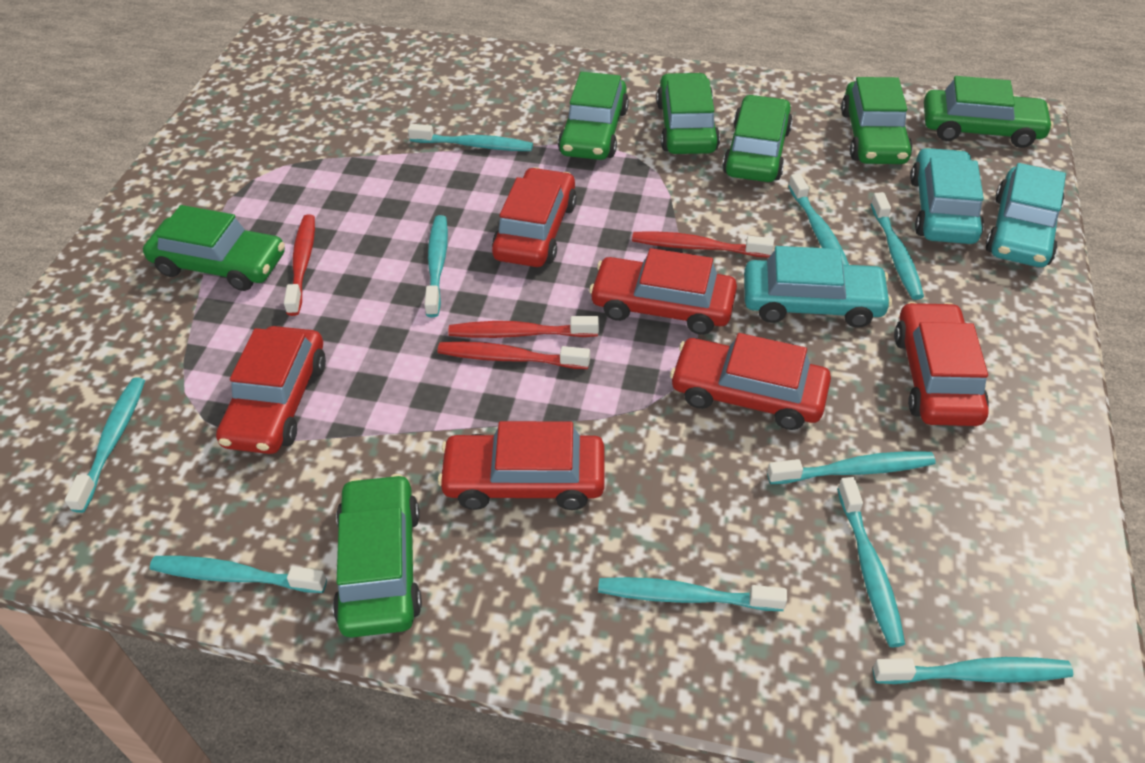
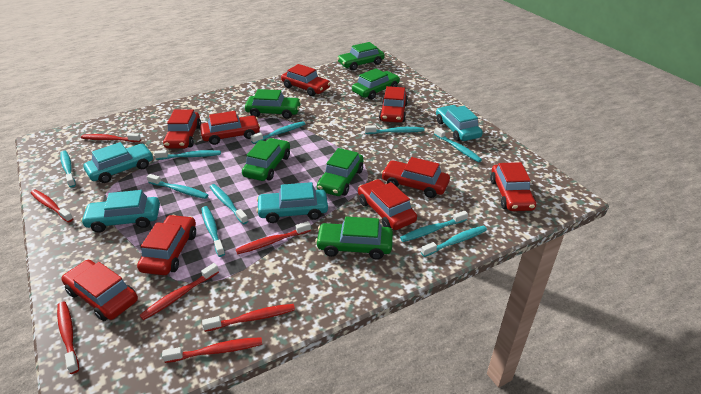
green car: [143,205,285,291] [333,474,422,638] [558,72,629,160] [656,73,720,154] [722,95,793,182] [841,77,913,164] [924,76,1054,148] = 7 -> [242,138,290,181] [245,89,301,119] [315,216,393,260] [317,148,364,196] [337,42,385,70] [352,68,400,100] = 6
red car: [216,326,326,454] [438,421,605,510] [492,167,577,267] [589,248,737,335] [670,333,831,430] [894,302,989,426] = 6 -> [61,260,138,321] [137,215,196,275] [163,109,201,148] [200,111,260,145] [281,64,331,96] [358,179,417,230] [379,86,408,123] [381,157,450,198] [490,162,536,211] = 9
red toothbrush: [284,214,315,316] [438,342,590,369] [448,316,599,338] [632,231,774,258] = 4 -> [30,190,73,223] [57,301,79,374] [81,133,141,142] [139,263,219,320] [162,337,262,363] [202,304,295,332] [236,221,311,254] = 7
turquoise car: [744,246,892,328] [910,148,984,244] [986,163,1066,267] = 3 -> [81,190,160,232] [84,142,153,183] [256,182,328,223] [436,105,483,141] = 4

